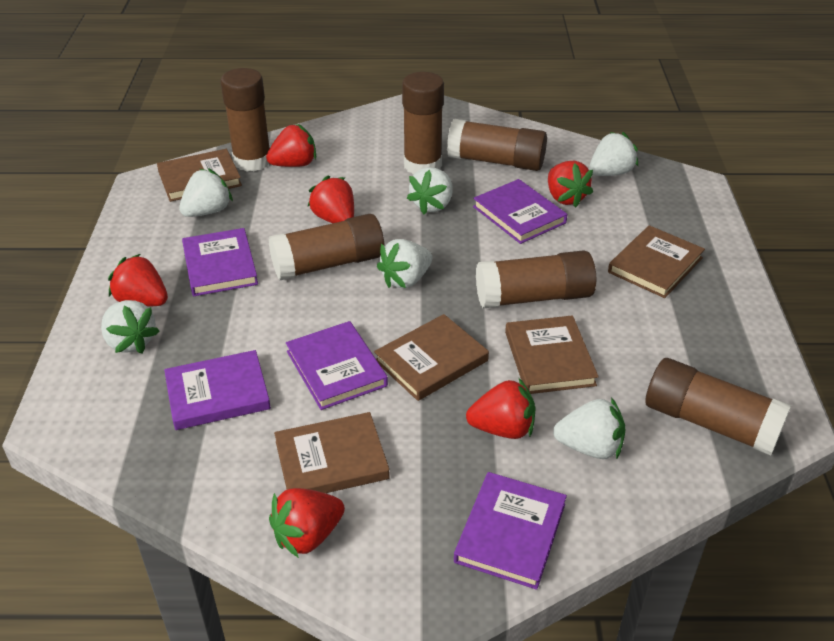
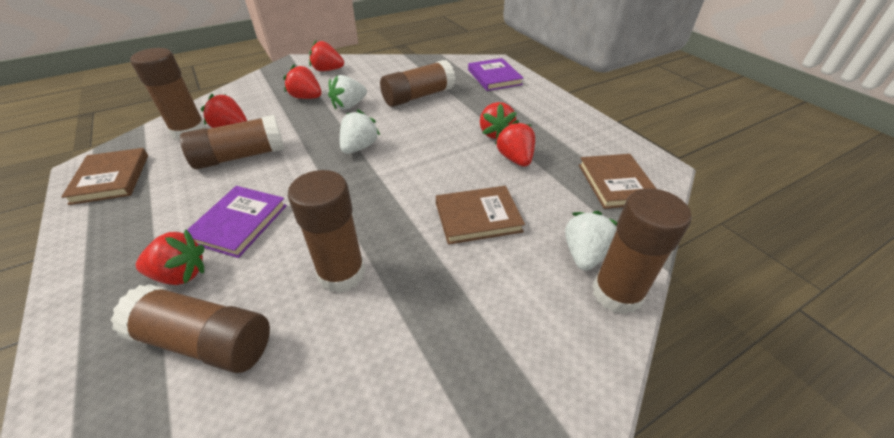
brown book: [157,149,242,202] [274,412,390,493] [374,314,489,401] [505,316,599,394] [608,225,705,298] = 5 -> [61,148,148,205] [436,186,525,245] [579,154,656,209] = 3
purple book: [164,350,271,430] [182,228,258,296] [286,321,388,410] [454,472,567,590] [473,179,567,244] = 5 -> [187,186,287,258] [468,58,524,91] = 2
white strawberry: [101,300,159,354] [179,168,233,217] [377,239,432,288] [407,167,452,214] [553,397,626,459] [589,132,638,176] = 6 -> [328,75,367,110] [340,109,380,154] [565,211,617,271] = 3

